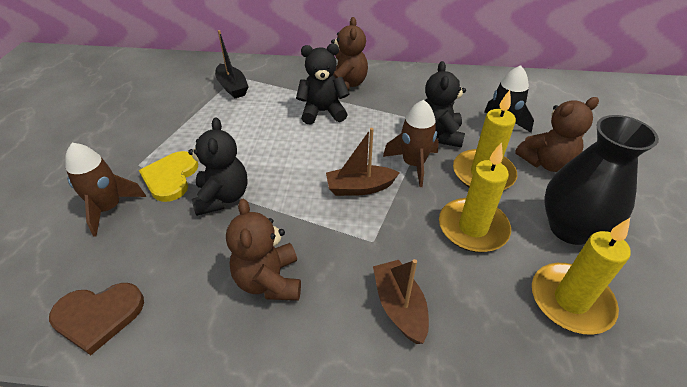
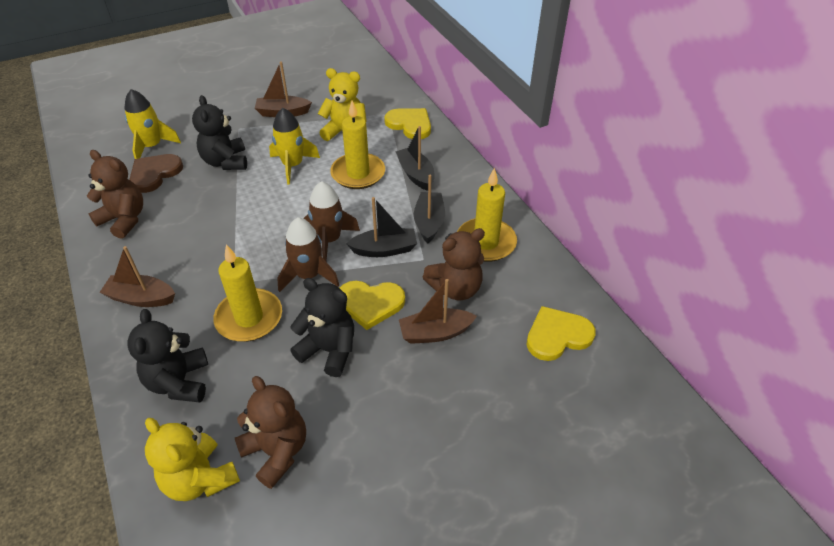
black boat: [215,30,249,98] = 1 -> [346,197,417,257] [395,126,435,191] [414,175,445,243] = 3
black rocket: [484,65,534,133] = 1 -> none = 0
black vase: [544,115,659,245] = 1 -> none = 0
brown boat: [326,128,399,196] [373,259,429,344] = 2 -> [99,246,175,307] [255,61,312,117] [399,279,477,344] = 3
yellow heart: [139,151,198,202] = 1 -> [340,281,405,330] [384,108,431,139] [527,306,596,361] = 3
yellow rocket: none = 0 -> [124,89,181,159] [269,108,320,185] = 2
yellow teddy bear: none = 0 -> [145,418,240,501] [318,68,367,141] = 2

